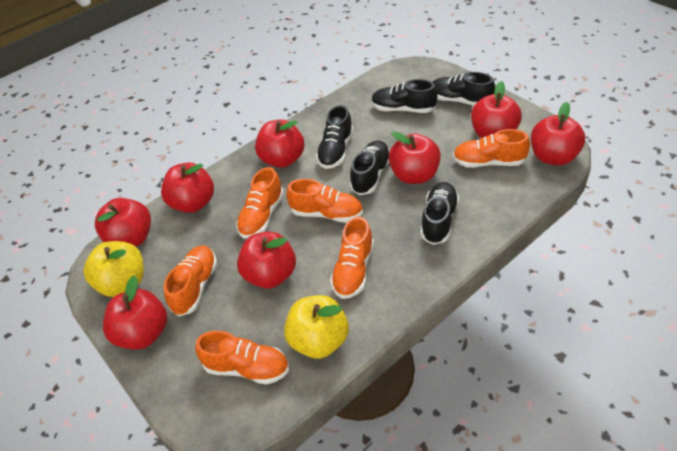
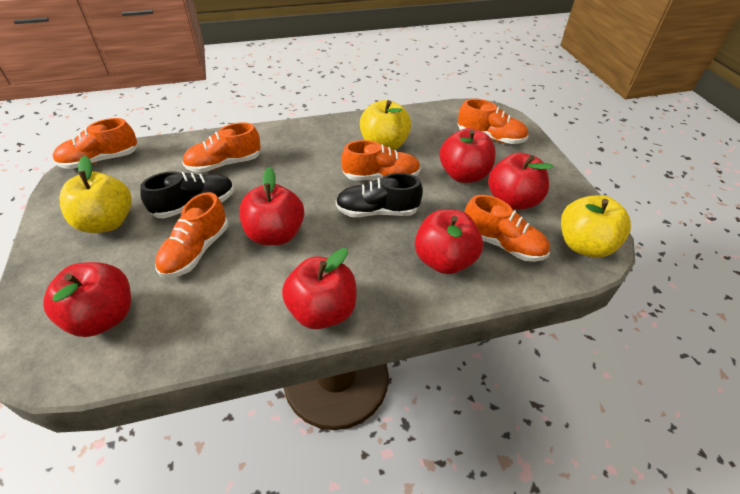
black shoe: [316,105,353,169] [350,140,390,195] [371,79,437,113] [421,182,459,245] [433,72,495,106] = 5 -> [140,171,234,219] [336,173,423,217] = 2
red apple: [95,198,151,247] [103,275,167,349] [161,162,214,213] [237,232,296,289] [255,119,304,168] [388,131,441,184] [471,81,522,138] [531,102,585,166] = 8 -> [43,262,131,337] [239,167,304,245] [282,248,356,329] [415,209,483,274] [440,128,496,183] [488,153,553,210] = 6
yellow apple: [84,241,144,297] [284,295,349,359] = 2 -> [60,155,132,233] [360,100,411,150] [561,195,631,257] = 3

